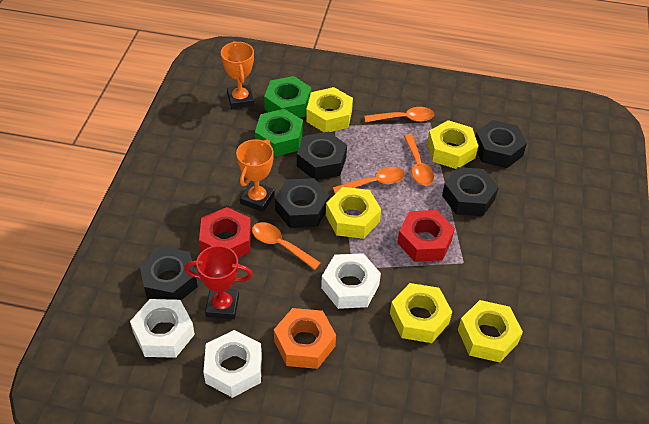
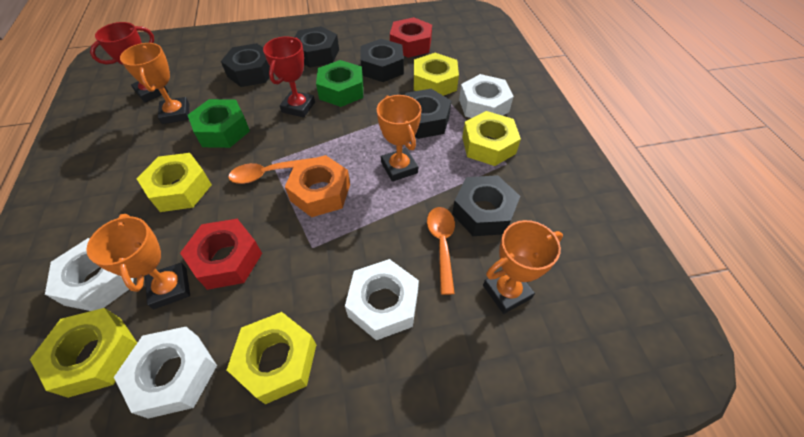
orange spoon: [252,222,321,270] [333,167,405,194] [365,107,434,122] [404,134,434,185] = 4 -> [228,158,313,184] [427,207,455,295] = 2
orange trophy: [221,41,254,109] [236,139,275,212] = 2 -> [86,214,190,309] [120,43,189,124] [377,95,422,182] [483,220,563,314] = 4
red trophy: [184,246,253,319] = 1 -> [90,22,168,103] [263,37,315,118] = 2
white nut: [130,299,195,358] [204,330,262,398] [321,253,381,309] = 3 -> [45,238,133,311] [114,327,217,419] [345,259,419,340] [459,74,514,118] = 4

